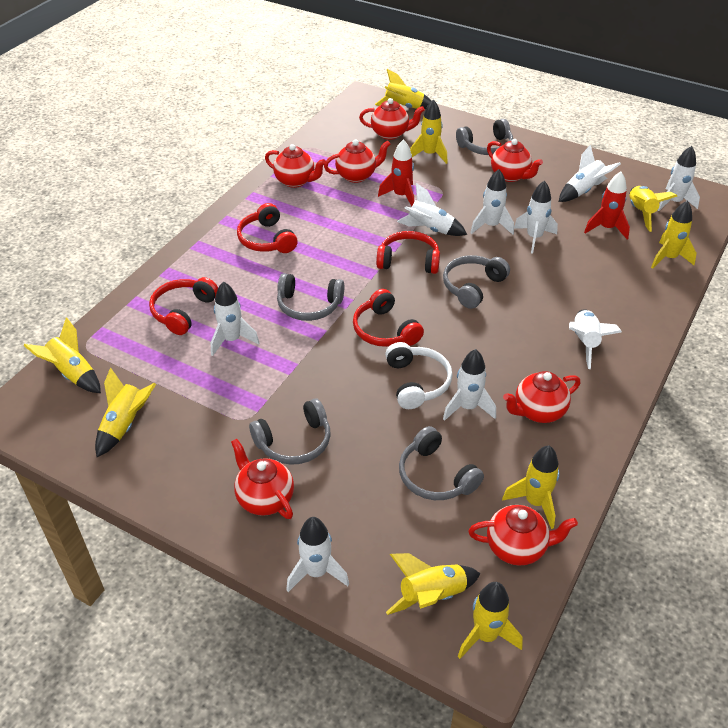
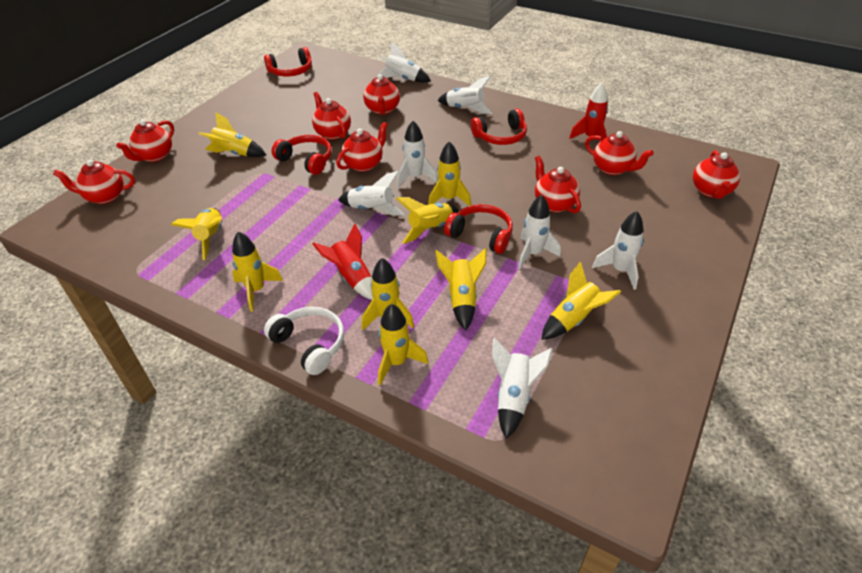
grey headphones: [249,399,331,465] [277,273,344,321] [399,426,484,500] [443,255,510,309] [456,119,513,155] = 5 -> none = 0
red teapot: [231,439,294,519] [265,144,326,188] [324,139,390,183] [359,98,425,140] [468,505,578,566] [487,139,543,182] [503,371,580,423] = 7 -> [53,160,135,204] [116,120,174,162] [312,92,351,140] [336,122,388,172] [363,74,400,115] [535,156,581,213] [585,131,654,175] [693,150,740,199] = 8
white rocket: [211,282,260,356] [286,517,349,592] [397,183,467,236] [443,349,496,421] [470,169,514,235] [514,181,558,254] [559,145,621,202] [569,309,622,369] [657,146,700,211] = 9 -> [338,171,404,216] [378,42,431,83] [397,121,438,187] [437,76,492,114] [492,338,553,439] [518,195,561,269] [592,211,644,290] = 7

